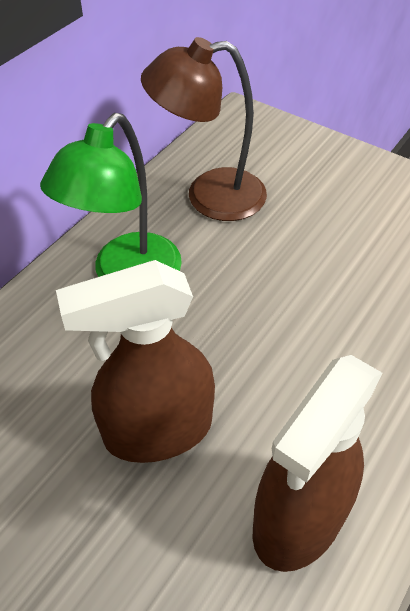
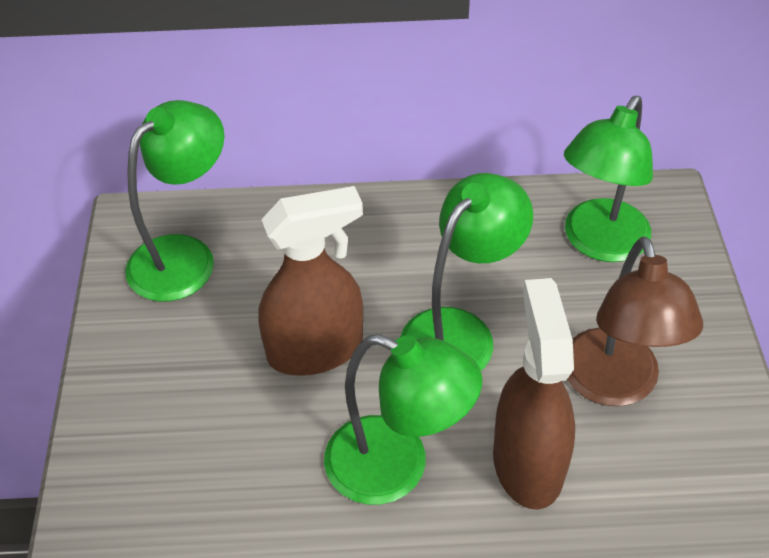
green lamp: [40,113,182,277] = 1 -> [125,100,224,302] [324,334,482,505] [400,173,533,371] [564,96,653,262] = 4

